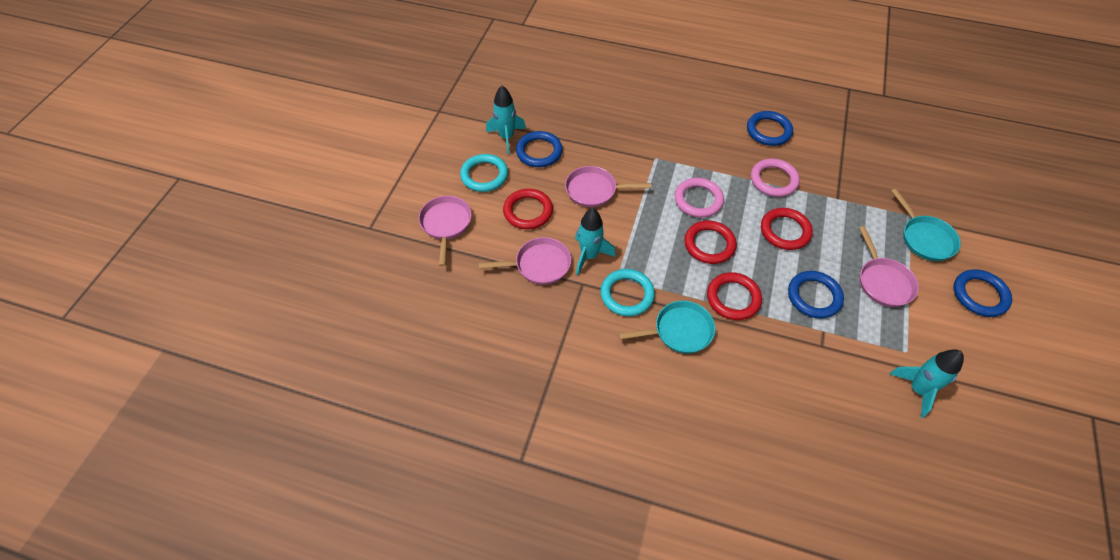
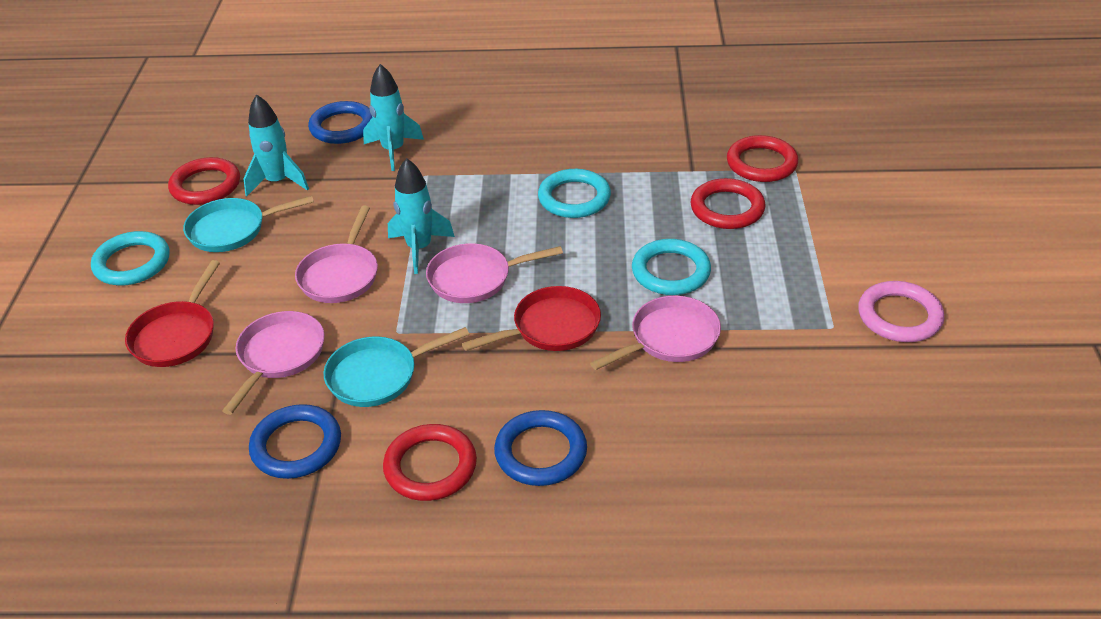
blue ring: [516,131,563,167] [747,111,793,146] [788,271,844,319] [954,269,1012,317] = 4 -> [249,404,341,479] [308,101,372,144] [494,410,587,486] = 3
pink ring: [675,178,724,218] [751,159,800,197] = 2 -> [858,281,944,342] = 1
red pan: none = 0 -> [125,260,220,367] [462,286,601,351] = 2
turquoise ring: [460,154,508,192] [600,269,655,316] = 2 -> [91,231,170,286] [538,169,611,218] [632,239,711,295] = 3

